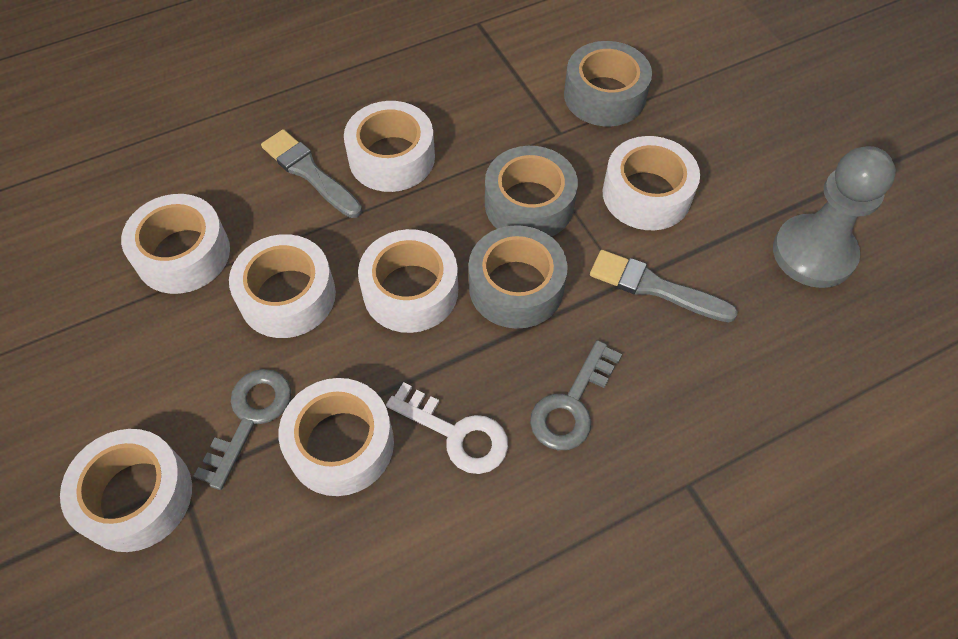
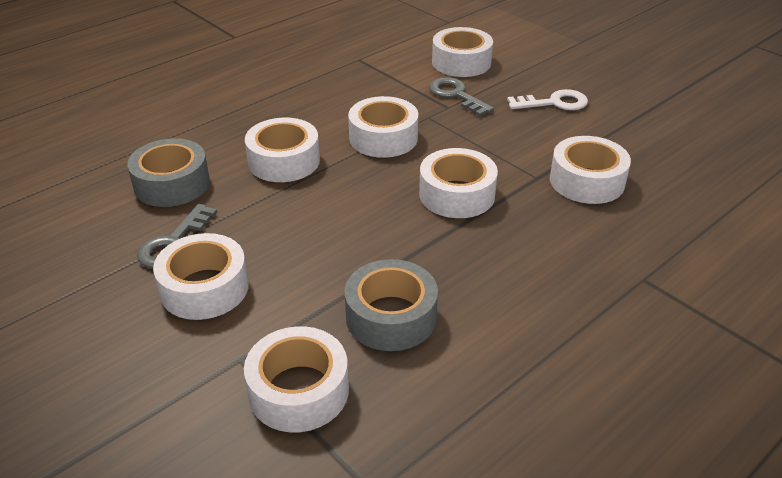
grey brush: [261,129,362,218] [590,250,738,322] = 2 -> none = 0
grey pawn: [773,146,896,288] = 1 -> none = 0
grey tape: [468,225,568,329] [485,146,578,237] [564,41,652,126] = 3 -> [127,138,210,207] [344,259,438,351] = 2

